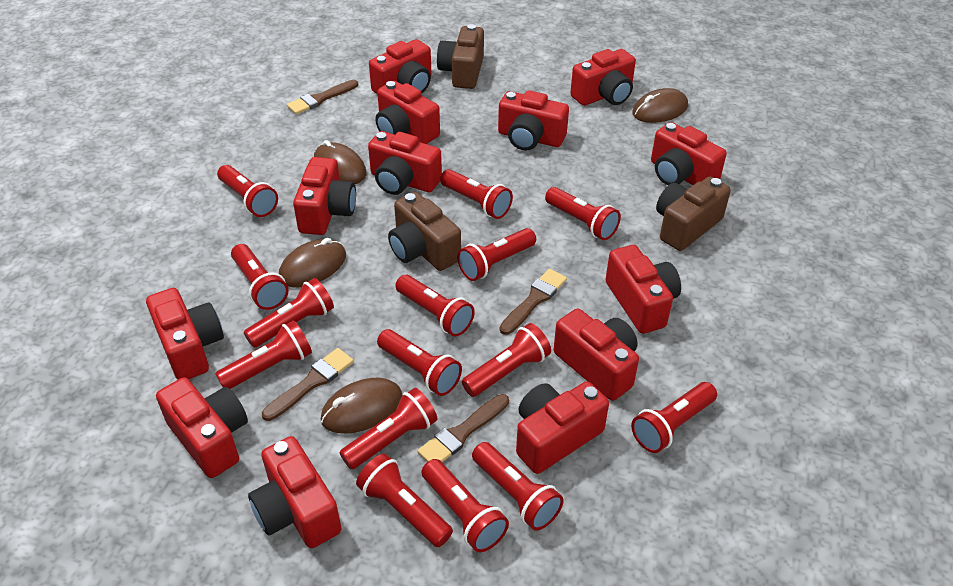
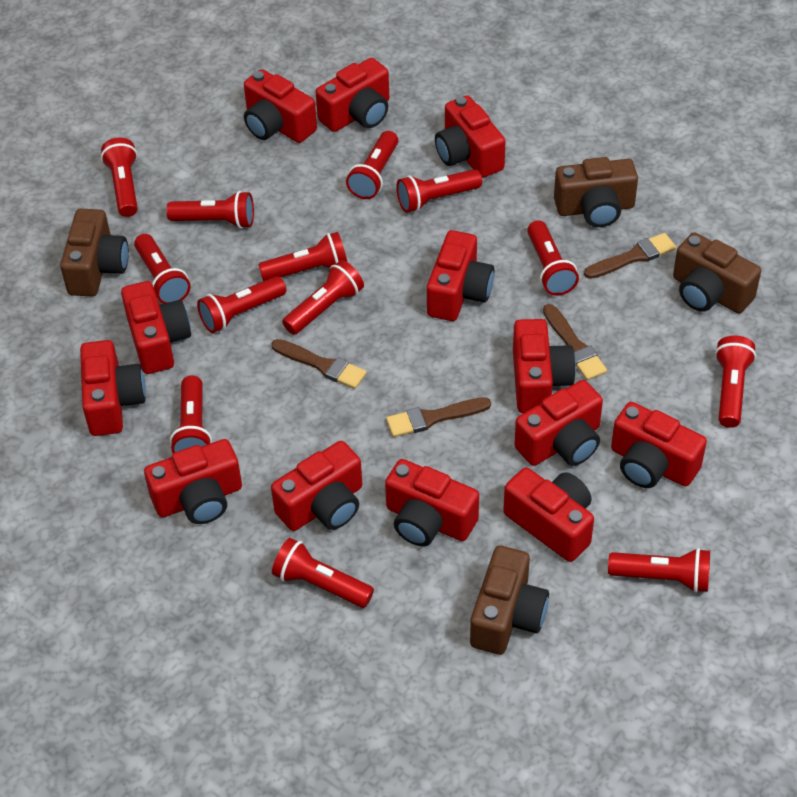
brown camera: [388,192,461,271] [437,24,484,89] [656,176,731,251] = 3 -> [60,209,129,297] [470,546,549,655] [554,157,638,227] [673,233,761,313] = 4
brown mouse: [279,238,346,288] [314,140,367,184] [321,378,403,434] [632,88,688,123] = 4 -> none = 0
red flashlight: [215,320,312,389] [217,165,278,217] [231,244,288,310] [244,278,334,348] [340,388,437,469] [356,453,453,547] [377,329,462,396] [396,275,475,336] [422,459,509,552] [440,169,513,219] [457,228,536,281] [462,323,551,397] [472,442,564,531] [545,187,621,240] [631,382,717,453] = 15 -> [101,138,138,217] [134,234,191,304] [166,191,254,229] [170,375,212,453] [197,276,286,333] [258,232,347,281] [272,538,374,608] [282,260,364,335] [346,131,398,199] [396,169,482,213] [527,220,579,296] [608,548,710,593] [715,335,756,428] = 13

